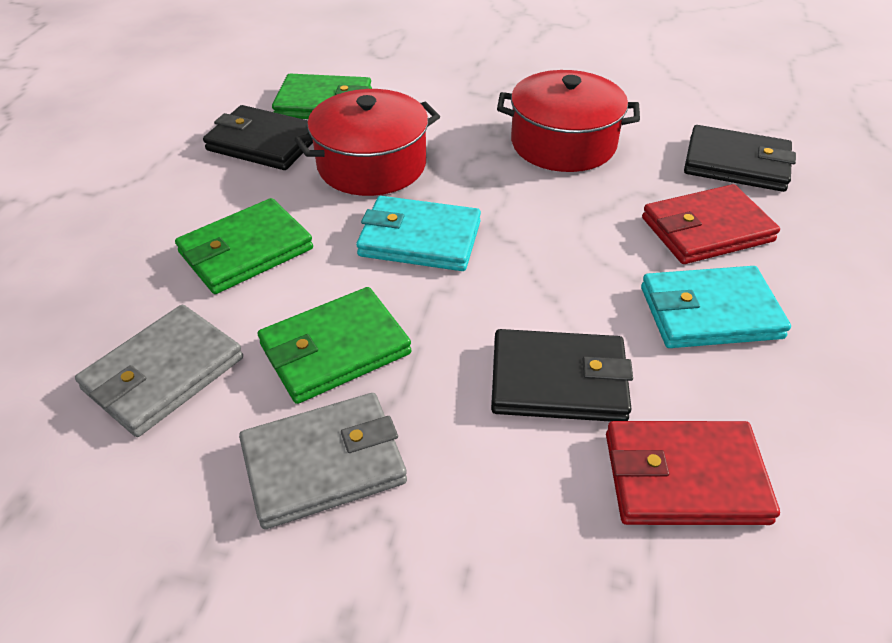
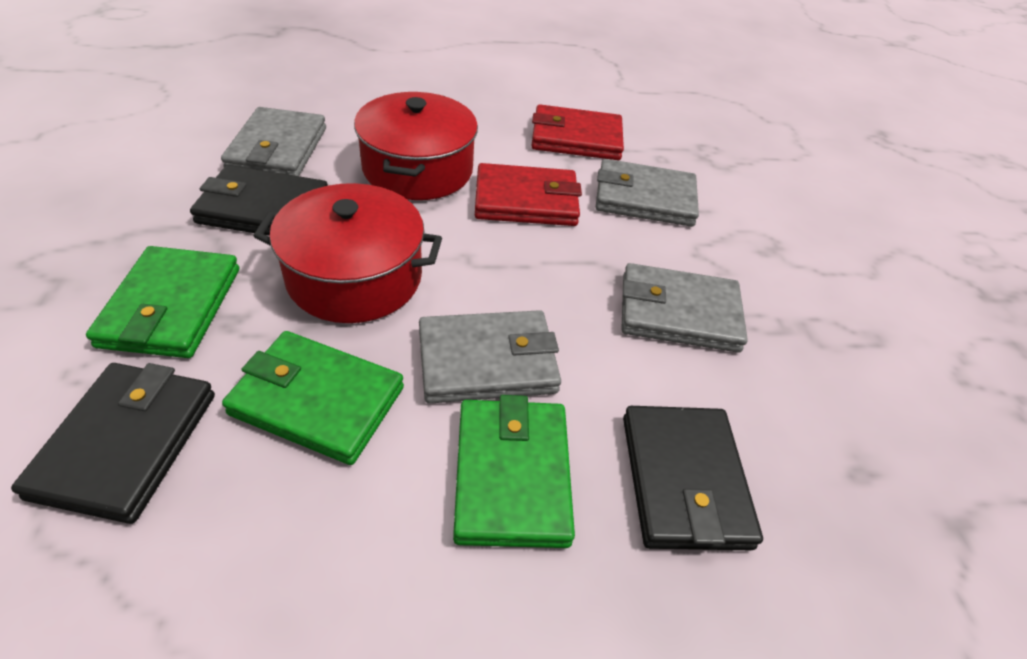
grey wallet: [75,305,243,437] [239,393,407,529] = 2 -> [221,107,326,176] [419,310,561,404] [596,159,699,227] [621,263,748,353] = 4
turquoise wallet: [356,196,481,271] [641,266,791,348] = 2 -> none = 0

